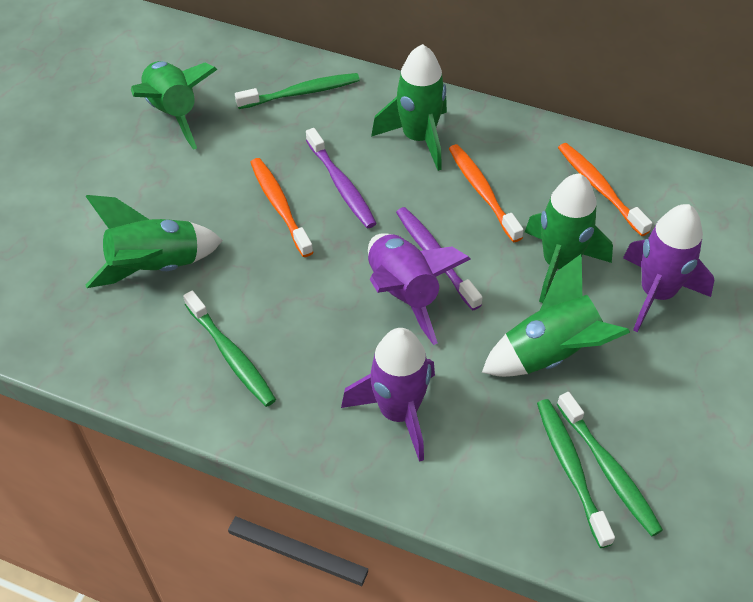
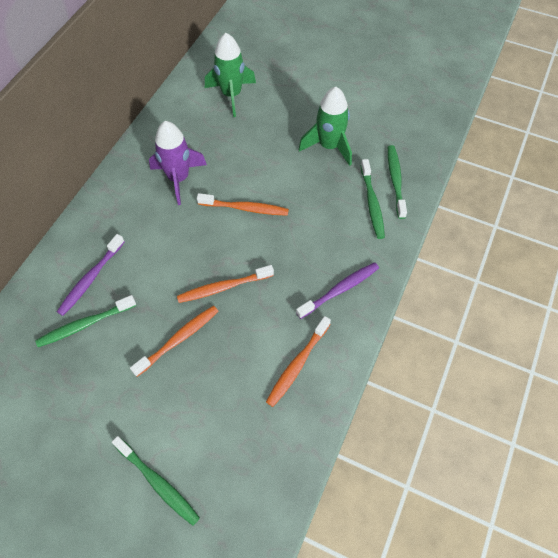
green rocket: [86,195,223,288] [131,61,217,150] [371,44,447,171] [482,254,630,377] [525,173,613,303] = 5 -> [205,33,256,117] [298,87,352,166] = 2
orange toothbrush: [250,158,313,257] [449,144,524,242] [558,143,652,236] = 3 -> [130,306,218,377] [177,265,274,303] [197,193,289,216] [266,316,331,407] = 4
purple rocket: [341,328,435,462] [368,233,470,345] [623,204,714,332] = 3 -> [149,121,207,205] = 1

